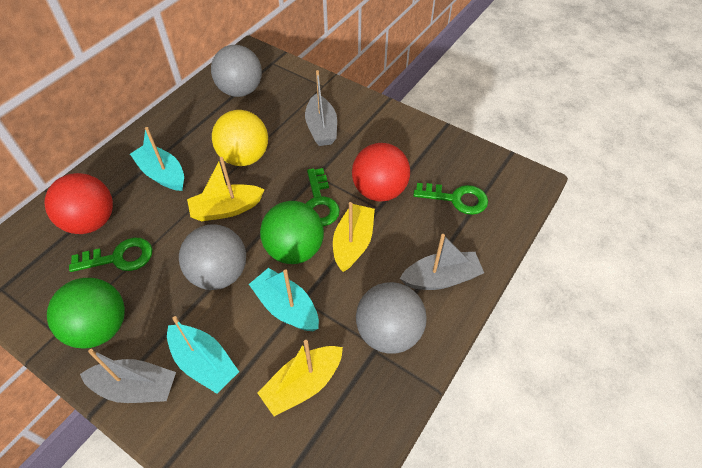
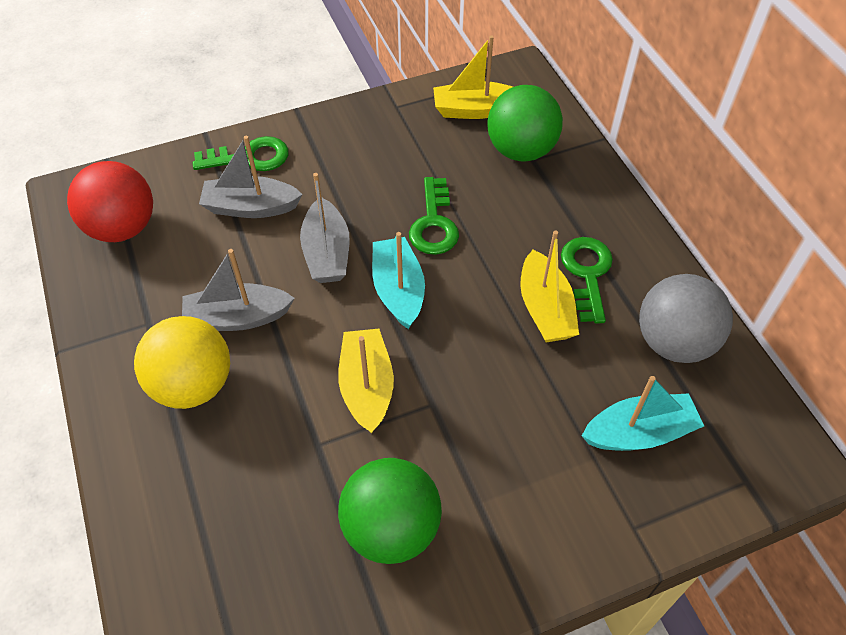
grey ball: [179,224,246,290] [211,45,262,97] [356,282,427,354] = 3 -> [639,274,733,363] = 1
red ball: [44,173,113,234] [352,143,410,202] = 2 -> [67,161,153,242] = 1
turquoise boat: [130,127,184,191] [167,316,239,394] [249,268,319,331] = 3 -> [372,232,425,329] [582,376,704,451] = 2

